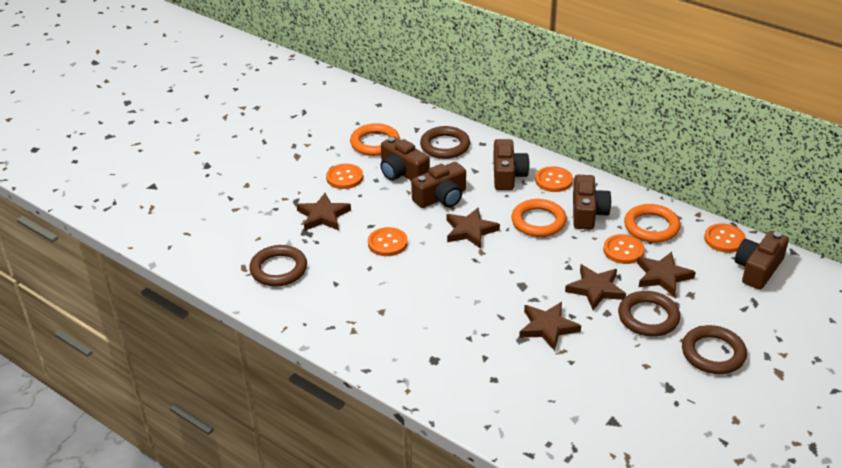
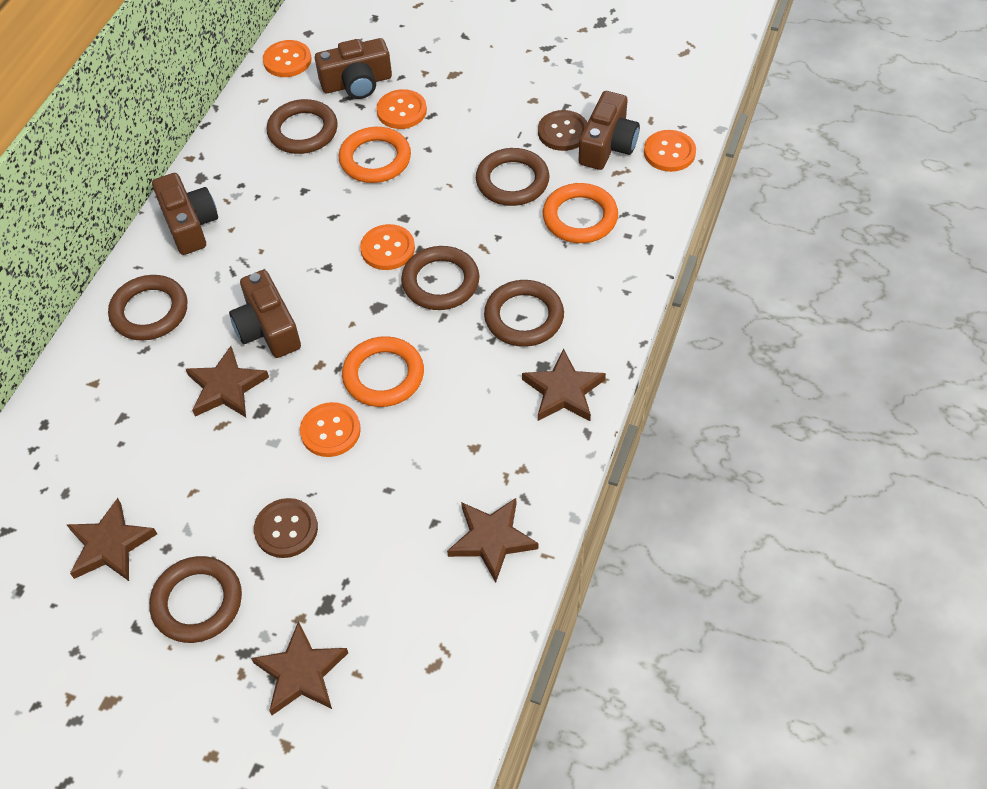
brown button: none = 0 -> [254,498,318,558] [538,110,587,151] = 2
brown camera: [380,137,430,181] [411,162,466,208] [493,139,530,190] [573,175,611,229] [735,231,789,290] = 5 -> [152,173,218,255] [229,270,301,358] [315,38,392,99] [579,91,640,170] = 4
brown ring: [249,245,307,286] [420,126,470,159] [618,291,680,337] [682,325,747,374] = 4 -> [108,275,188,341] [149,556,242,643] [267,99,338,154] [401,246,480,310] [476,148,549,206] [484,280,564,347] = 6

